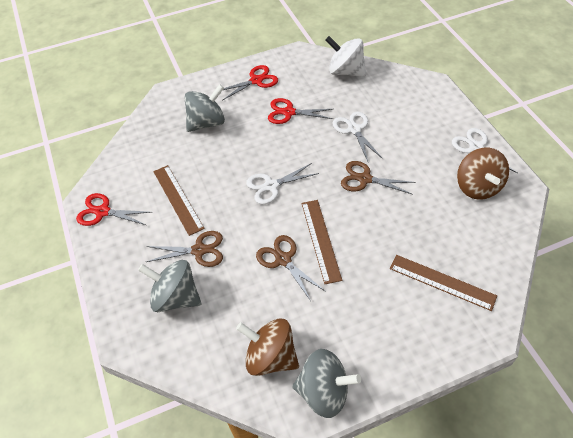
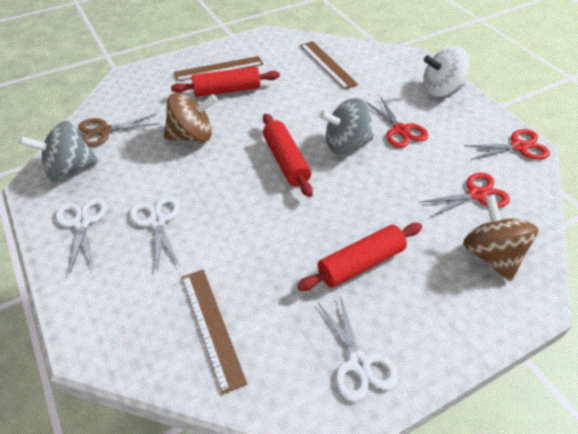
brown scissors: [146,231,223,267] [256,235,325,301] [341,161,416,195] = 3 -> [78,114,159,147] = 1
grey spinning top: [138,260,201,312] [184,84,225,132] [292,349,361,418] = 3 -> [19,121,99,181] [319,98,374,154] = 2
red rolling pin: none = 0 -> [171,67,280,97] [263,114,313,197] [297,223,422,291] = 3

